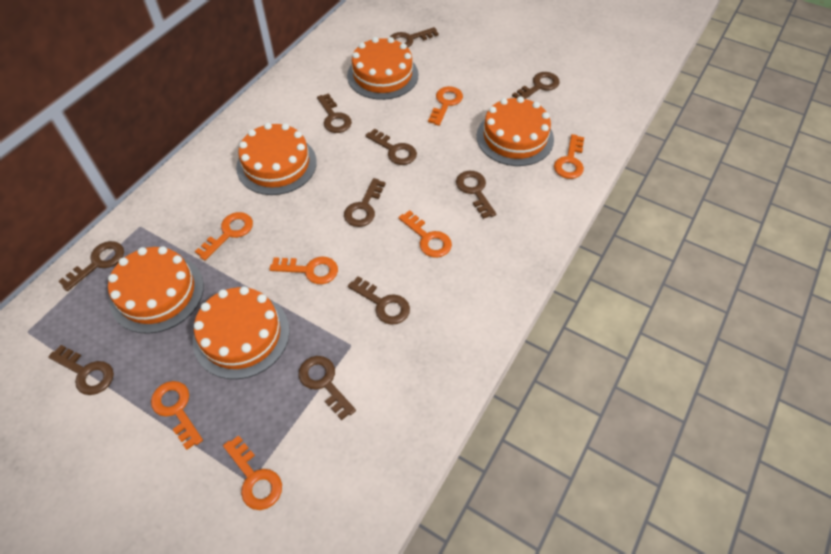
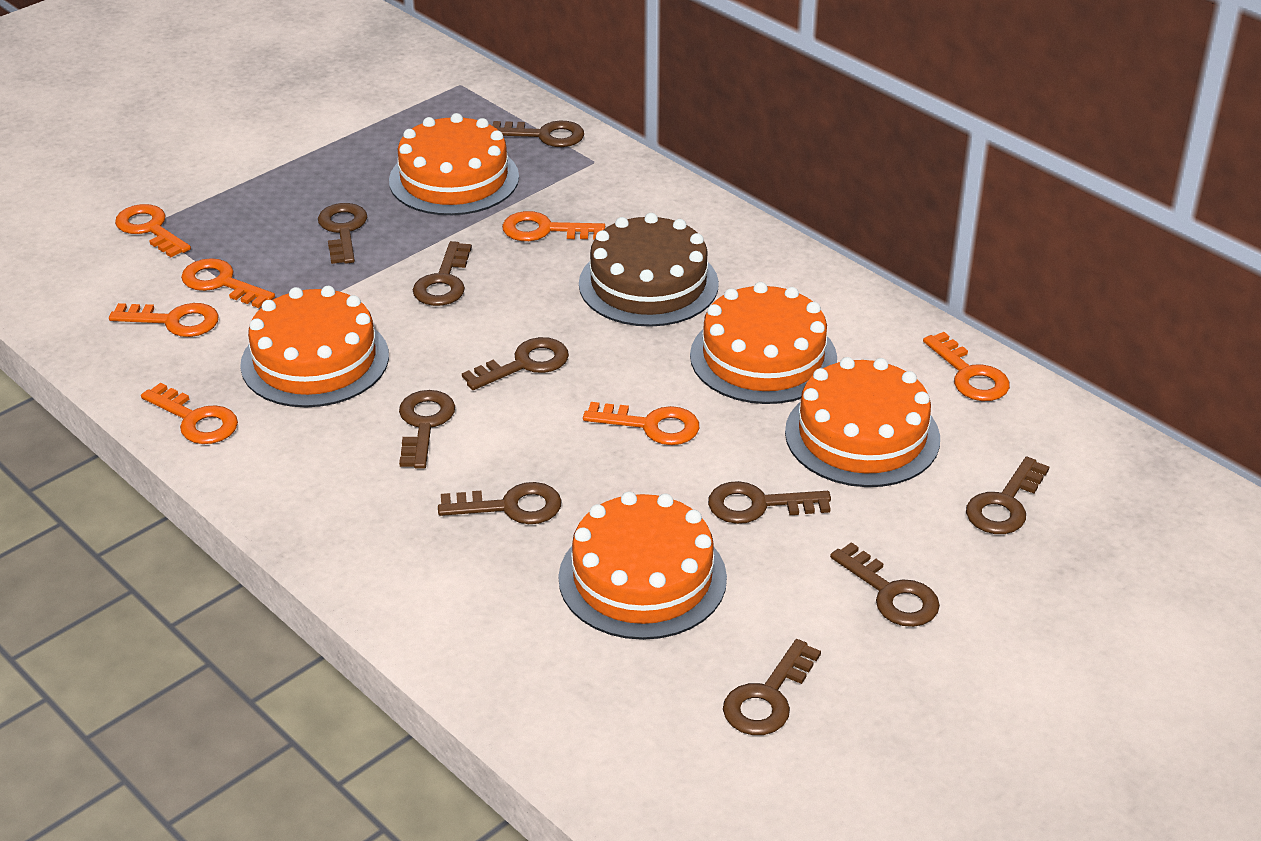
brown cake: none = 0 -> [579,213,719,327] = 1

